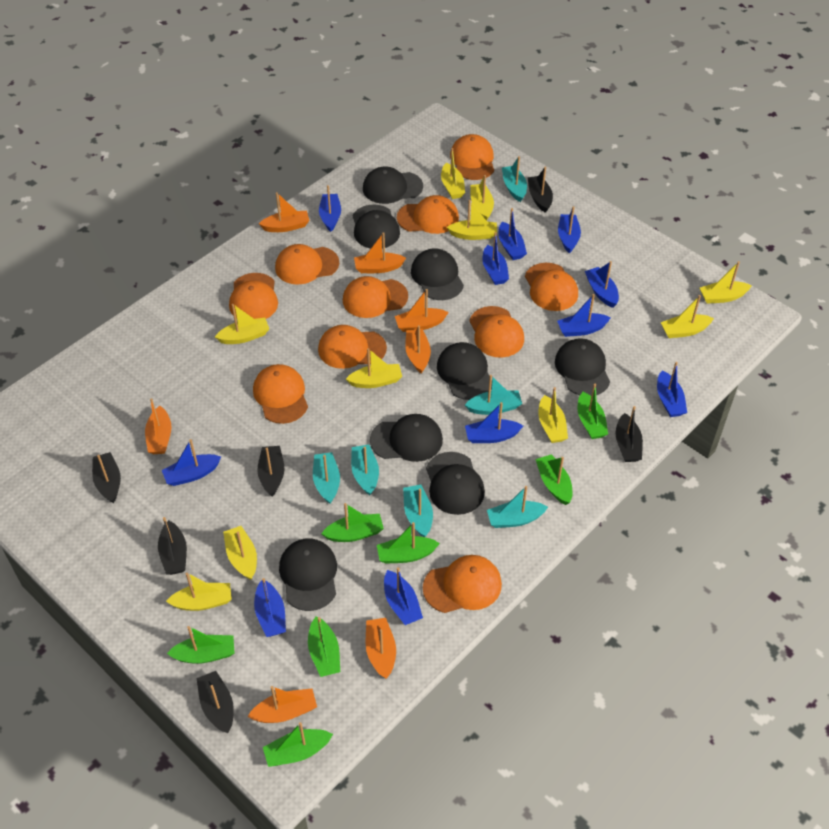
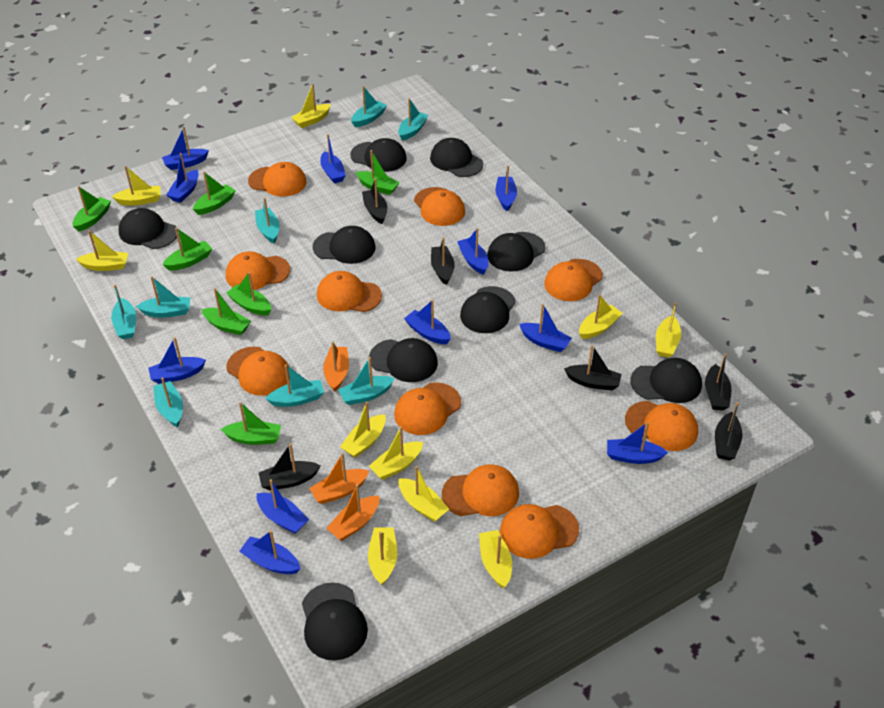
black cap: [279,538,337,611] [352,204,400,249] [363,167,423,204] [370,414,443,462] [411,248,464,300] [426,452,485,515] [437,342,492,400] [555,338,610,396] = 8 -> [119,208,177,249] [302,582,368,661] [313,226,375,264] [350,138,406,172] [369,338,438,382] [430,138,483,177] [460,286,516,333] [487,232,546,271] [630,358,702,403] = 9
orange boat: [145,398,172,454] [247,686,317,723] [259,192,309,232] [354,232,406,273] [366,618,396,679] [395,289,449,332] [405,325,431,373] = 7 -> [309,453,369,504] [323,341,349,392] [326,484,379,541] = 3
turquoise boat: [313,452,340,504] [351,445,379,495] [403,485,433,537] [465,375,522,415] [487,486,548,528] [502,156,527,202] = 6 -> [111,285,136,339] [136,276,190,318] [153,378,183,427] [255,198,280,244] [265,365,324,407] [338,357,395,405] [351,86,387,127] [398,98,429,141] = 8

